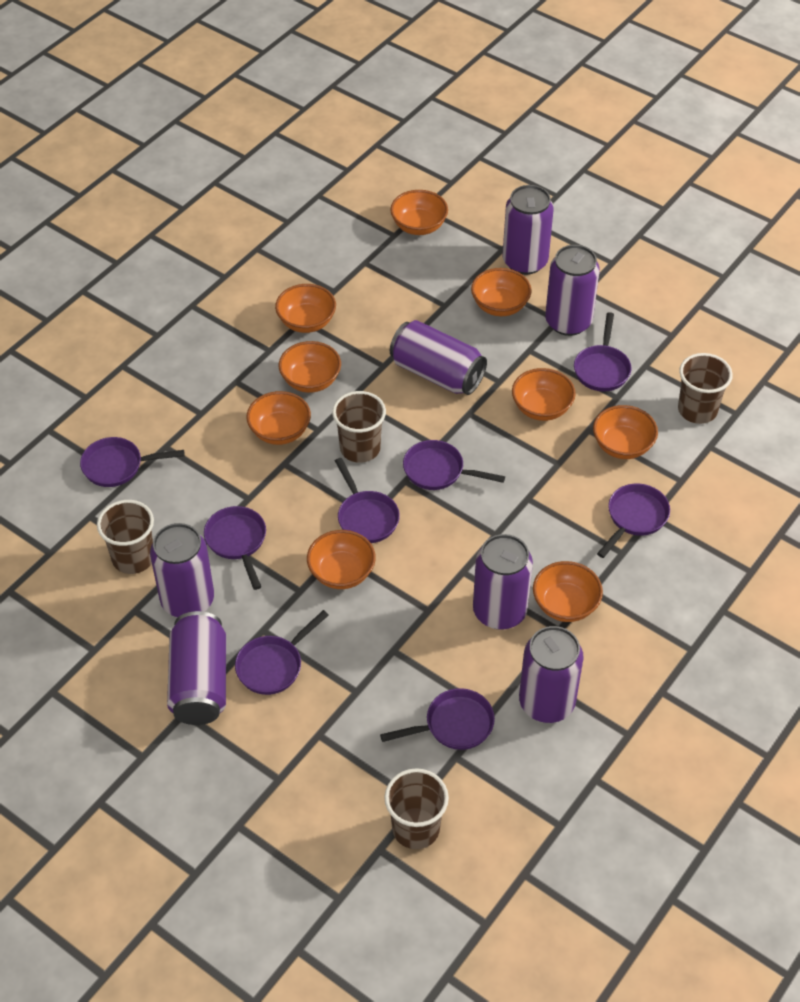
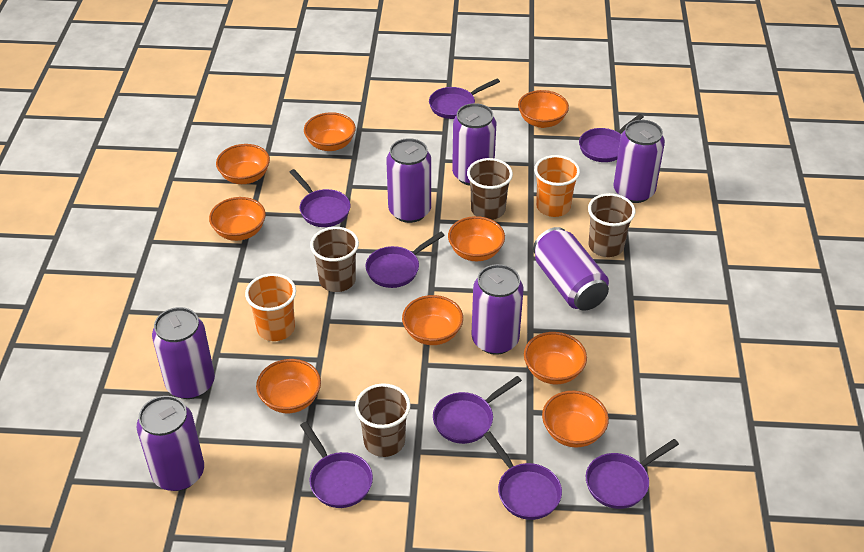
orange cup: none = 0 -> [245,273,296,341] [534,155,580,217] = 2

